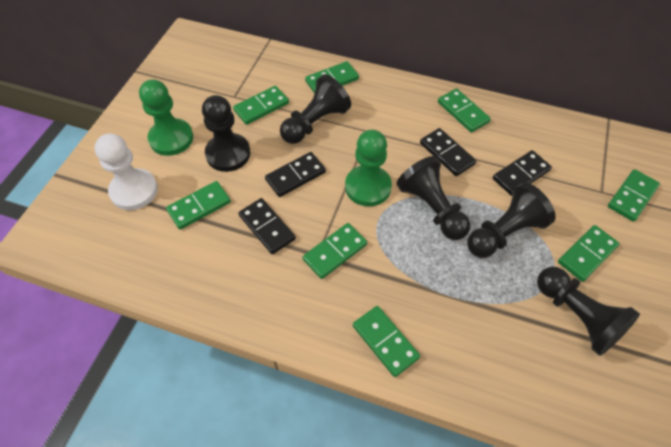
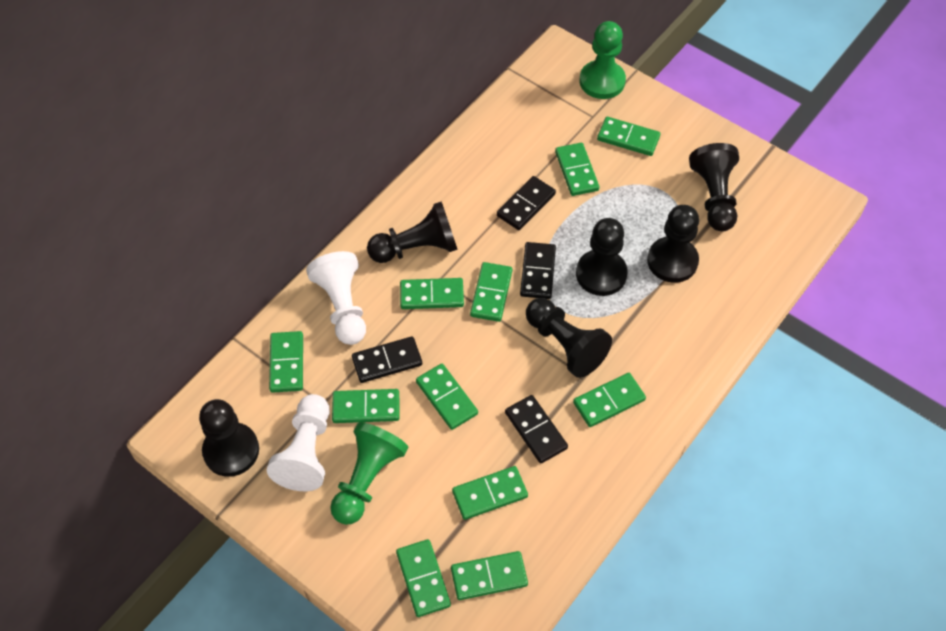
black pawn: [202,95,250,172] [280,74,351,144] [396,156,470,240] [467,183,556,258] [537,267,640,356] = 5 -> [199,399,259,477] [367,201,457,263] [526,298,612,378] [576,218,628,296] [647,205,699,283] [689,143,739,232] = 6
green domino: [166,181,231,230] [233,86,289,125] [303,223,367,279] [305,61,359,94] [353,306,420,377] [438,88,491,133] [558,225,620,282] [608,169,660,222] = 8 -> [269,331,303,393] [332,389,400,423] [396,539,451,617] [400,278,464,309] [416,364,478,430] [451,551,528,600] [452,466,528,520] [470,262,512,322] [555,143,599,196] [573,373,646,427] [597,117,660,156] = 11
white pawn: [94,133,158,210] = 1 -> [267,394,330,491] [306,251,366,345] = 2

